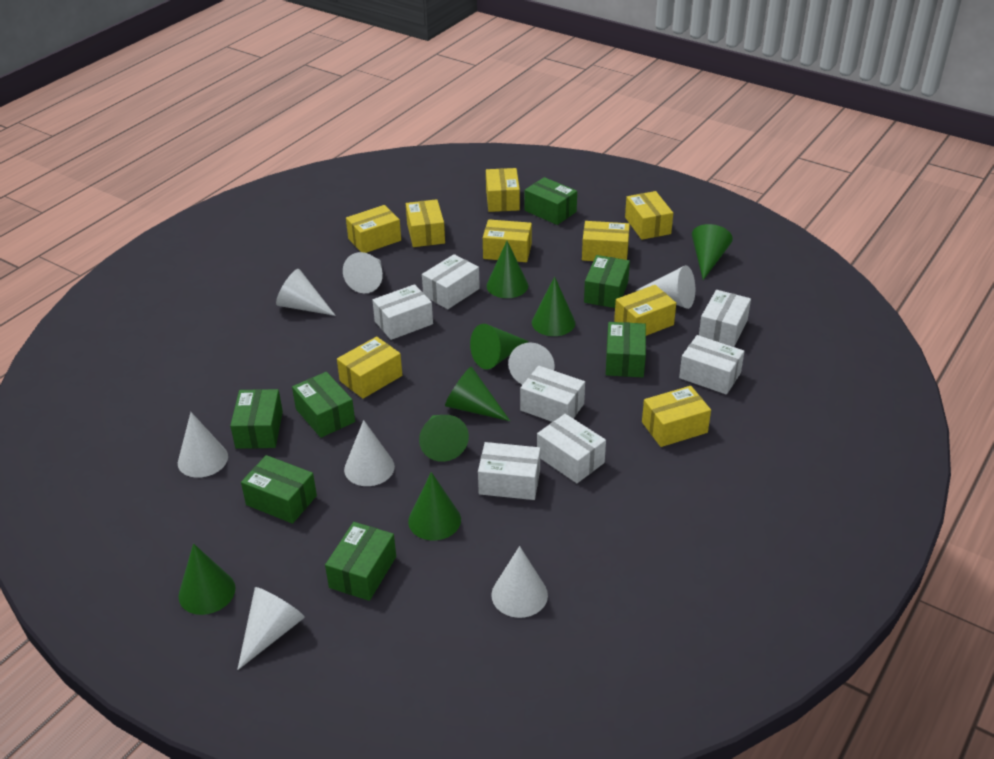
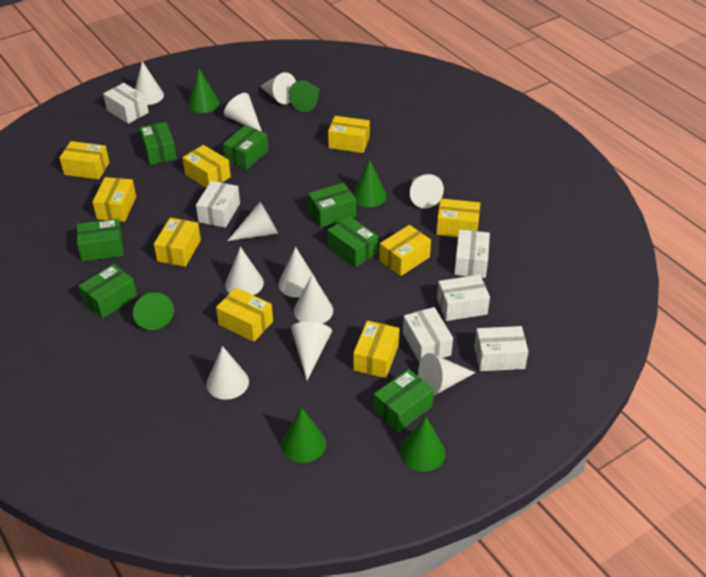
green cone: [178,543,235,615] [408,472,461,540] [419,415,469,462] [445,367,510,421] [470,324,529,370] [487,241,528,298] [532,276,575,336] [692,224,733,280] = 8 -> [133,292,174,330] [188,69,219,113] [281,408,326,463] [289,80,320,112] [352,160,387,207] [400,417,445,472] = 6
white box: [372,284,433,340] [422,254,480,309] [478,442,540,500] [520,366,585,422] [537,414,606,483] [679,335,744,395] [699,290,751,347] = 7 -> [103,83,149,124] [196,181,240,228] [403,307,453,363] [437,275,490,321] [454,230,490,278] [474,326,528,371] = 6
white cone: [178,412,228,478] [237,587,305,670] [276,269,336,316] [343,252,383,293] [344,420,395,486] [491,546,548,618] [508,342,555,385] [636,265,695,309] = 8 -> [135,61,164,105] [206,346,249,400] [224,93,262,131] [225,247,264,295] [227,202,278,241] [260,72,296,104] [278,247,316,298] [291,322,332,380] [294,274,333,324] [410,174,444,208] [418,353,476,396] = 11

